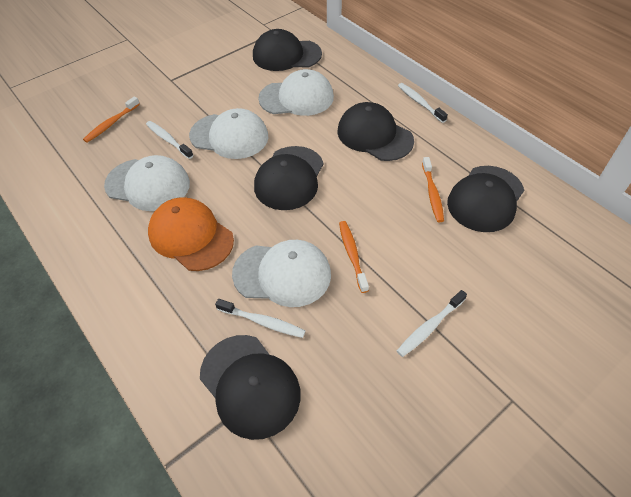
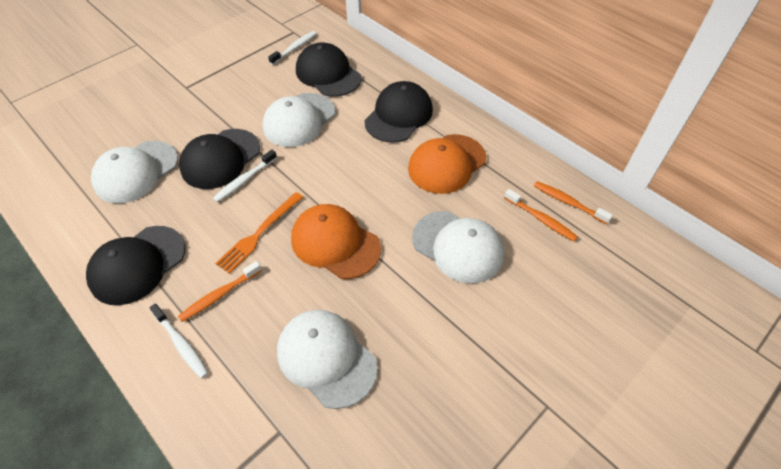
black cap: [200,335,301,440] [253,29,322,71] [254,146,324,210] [337,102,414,161] [447,166,524,232] = 5 -> [86,226,186,305] [179,129,260,189] [296,42,361,97] [365,81,433,143] = 4
orange cap: [148,197,234,271] = 1 -> [291,204,381,279] [408,134,486,194] = 2
orange fork: none = 0 -> [215,192,303,274] = 1
white toothbrush: [146,121,193,159] [215,299,305,338] [397,290,467,357] [398,83,448,123] = 4 -> [149,304,208,379] [213,150,277,202] [268,31,317,65] = 3

